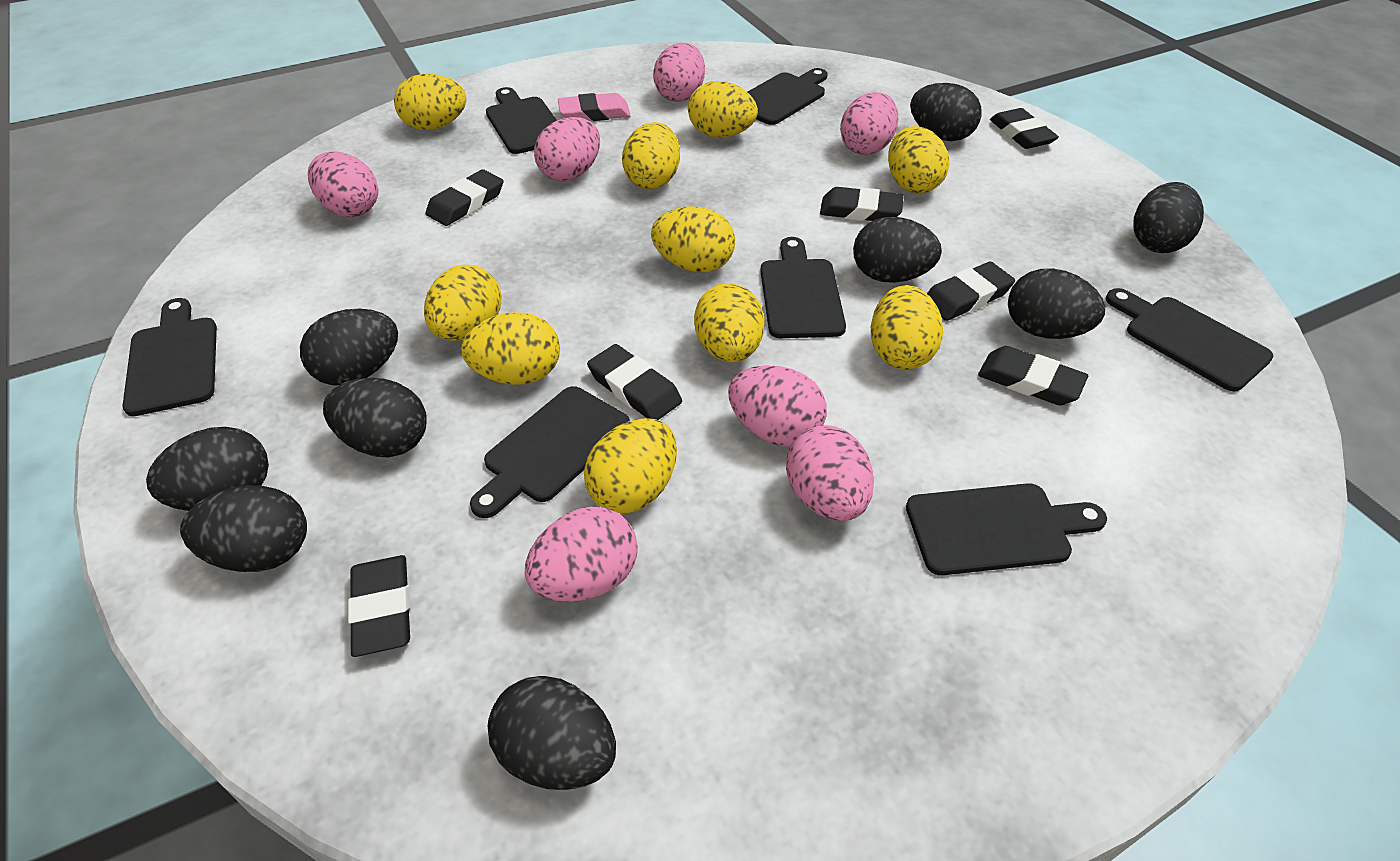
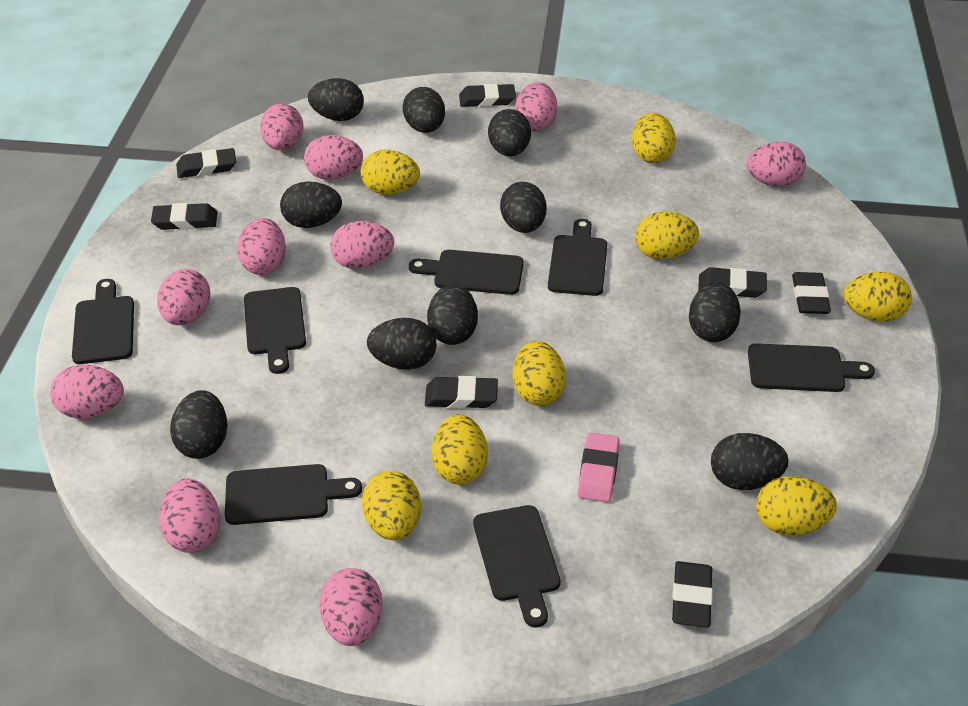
black egg: [146,427,269,511] [180,485,307,572] [300,309,398,385] [323,378,427,457] [487,676,616,790] [853,217,942,283] [910,83,982,141] [1008,268,1105,339] [1134,182,1204,253] = 9 -> [170,390,227,459] [280,181,342,228] [308,78,364,121] [367,318,437,370] [403,87,445,133] [427,284,478,345] [488,109,531,156] [500,182,547,233] [689,282,741,342] [711,433,789,490] = 10
pink egg: [308,152,378,217] [525,507,638,602] [534,117,600,181] [653,43,705,102] [728,365,827,447] [786,425,874,521] [840,92,898,155] = 7 -> [50,365,124,419] [157,269,211,325] [159,479,220,553] [237,218,286,275] [260,104,304,151] [304,135,363,180] [319,568,383,646] [330,221,394,269] [515,82,557,131] [747,142,806,186] = 10
yellow egg: [394,74,466,130] [424,265,501,341] [461,313,560,385] [584,418,677,513] [622,122,680,189] [651,207,735,272] [688,81,758,138] [694,283,764,362] [871,285,943,369] [888,126,949,194] = 10 -> [361,150,420,195] [362,471,421,541] [432,414,488,484] [512,341,566,406] [632,113,676,163] [635,212,699,259] [756,476,837,535] [844,272,912,322] = 8

